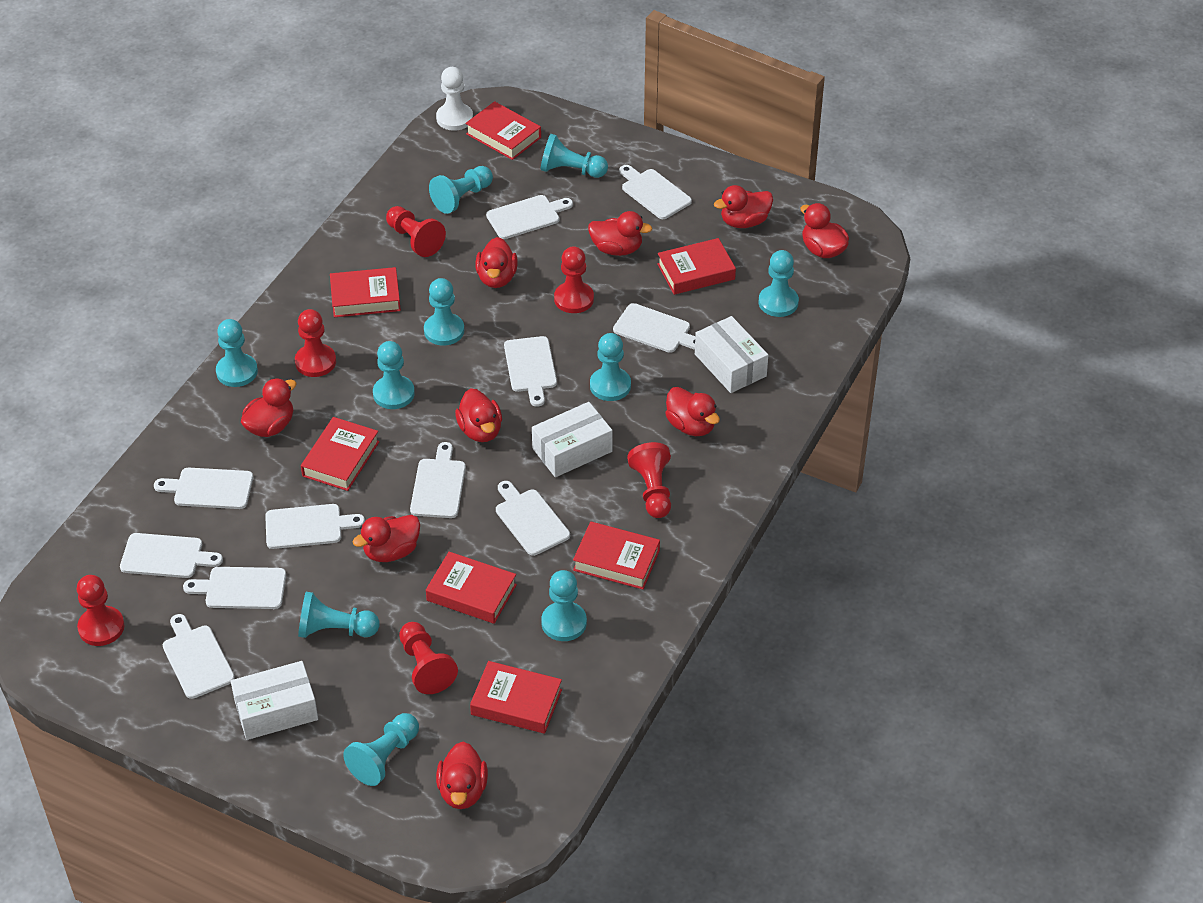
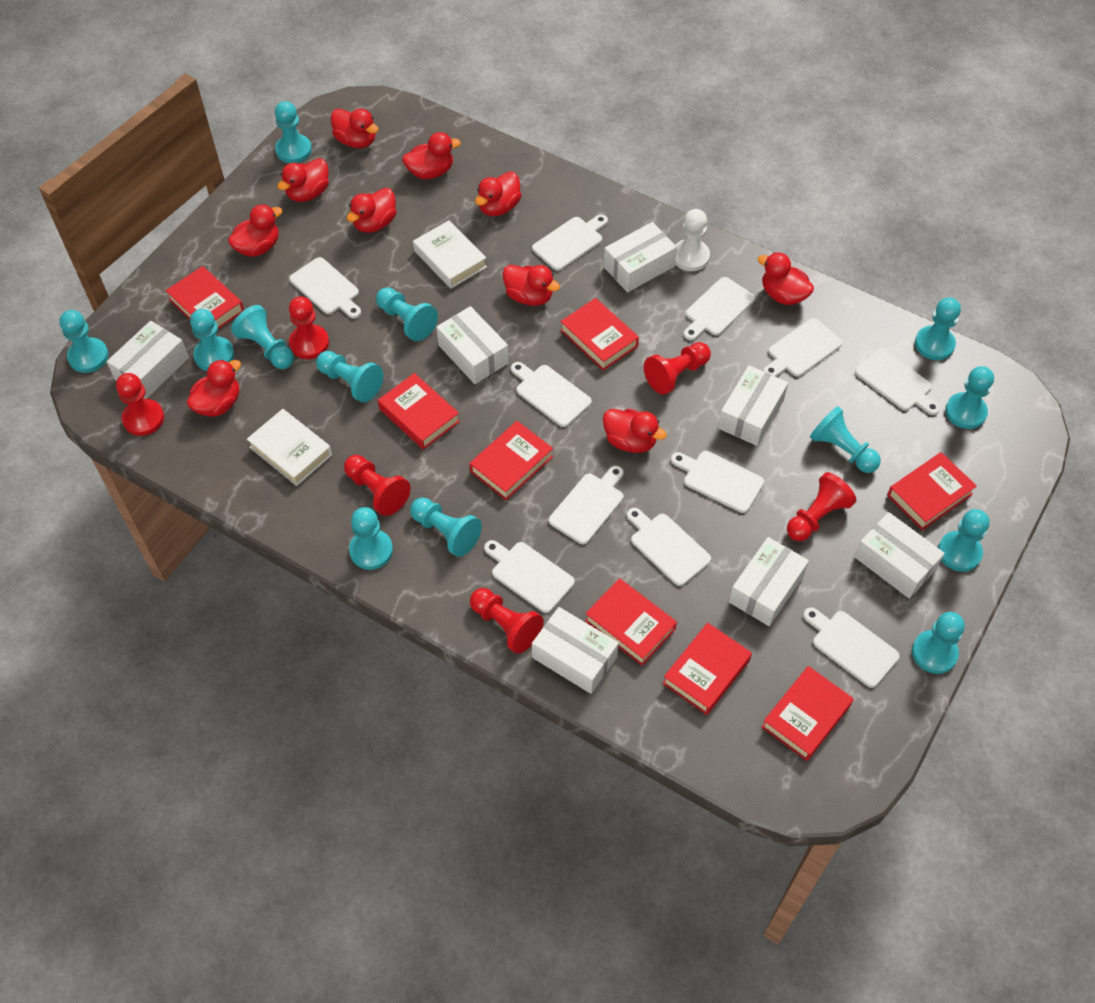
red book: [301,417,379,491] [330,267,401,317] [426,552,517,624] [465,101,541,160] [470,661,562,734] [573,521,660,589] [657,238,736,295] = 7 -> [165,266,244,329] [378,373,460,450] [469,421,553,500] [560,298,639,371] [585,578,677,666] [663,623,752,715] [762,666,854,761] [887,452,977,530] = 8
red duck: [241,378,297,437] [353,515,420,562] [436,742,488,809] [455,388,502,442] [475,237,518,288] [588,211,652,256] [665,387,720,436] [714,185,773,228] [801,203,849,258] = 9 -> [187,359,241,416] [228,204,282,257] [278,158,329,202] [331,108,379,148] [347,188,397,233] [402,132,461,179] [475,171,522,216] [502,265,560,306] [603,409,667,453] [757,252,814,305] = 10
turquoise pawn: [216,319,258,387] [298,592,380,638] [343,713,419,786] [373,341,415,409] [424,278,464,346] [429,166,493,214] [541,134,608,178] [541,570,587,641] [590,333,631,401] [759,250,799,317] = 10 -> [59,310,109,373] [190,309,234,371] [231,305,294,369] [275,101,312,163] [316,351,384,403] [349,507,393,570] [376,287,438,341] [410,497,482,557] [810,406,881,473] [912,612,965,674] [915,298,961,360] [938,509,989,572] [945,366,994,429] = 13
white book: none = 0 -> [247,409,332,486] [413,220,487,289] = 2
white box: [231,661,318,740] [532,402,613,477] [695,316,768,393] = 3 -> [107,321,189,399] [436,306,509,384] [532,607,619,694] [603,222,677,292] [718,365,788,446] [729,537,809,626] [854,512,945,599] = 7

